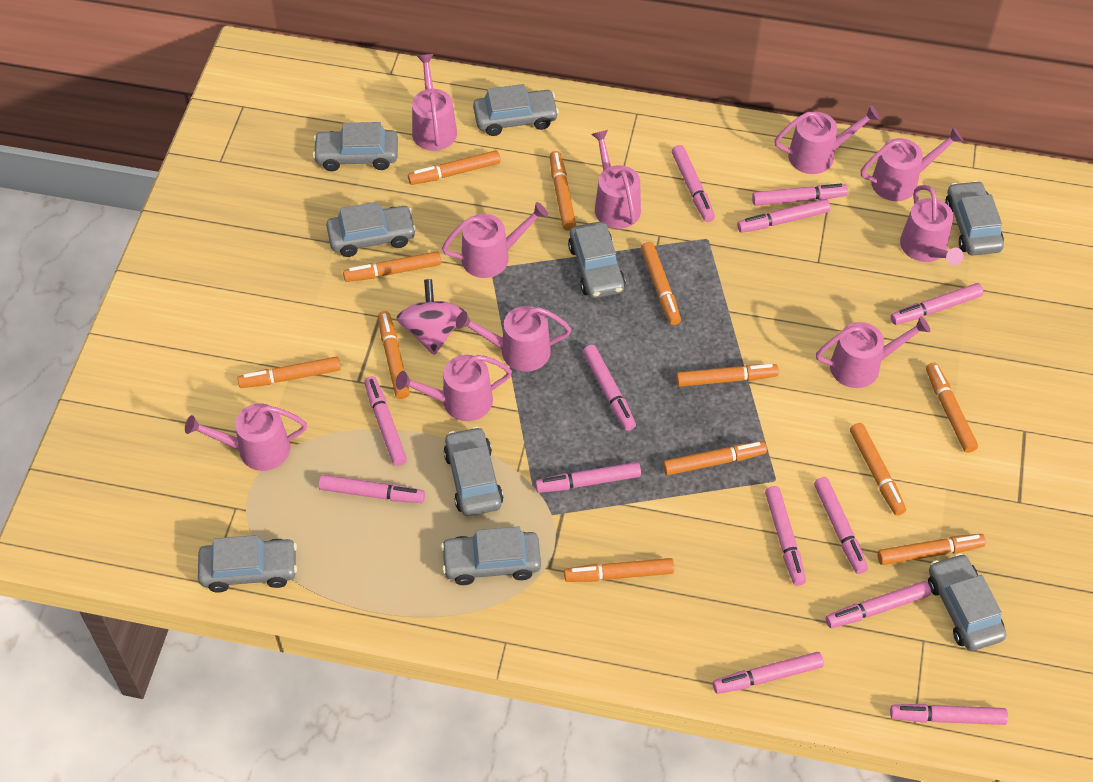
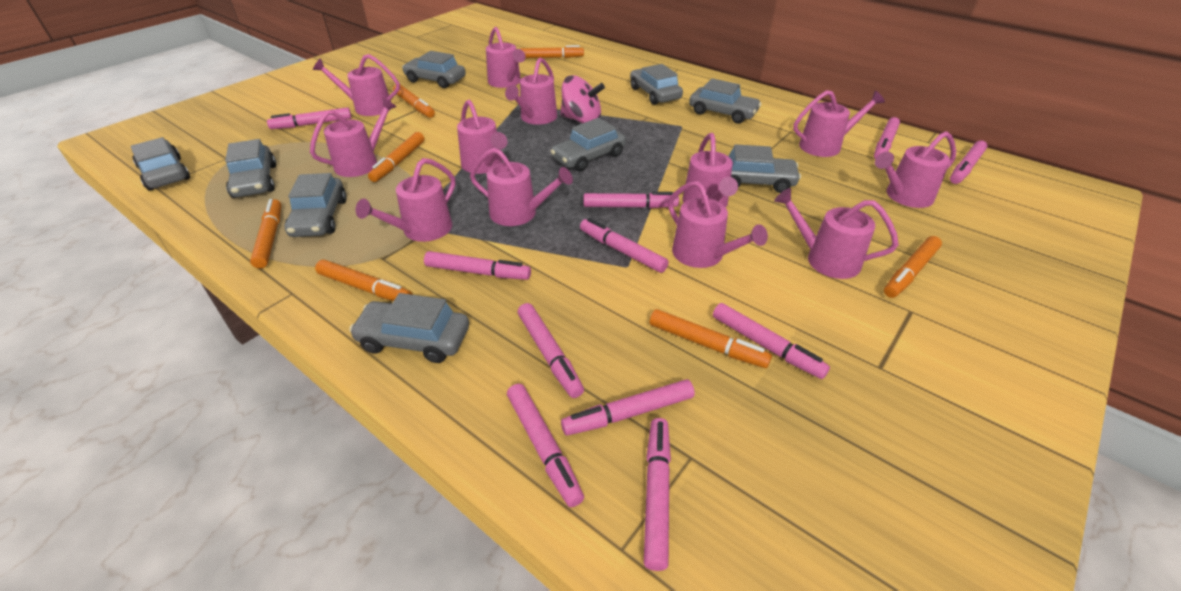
orange marker: [237,357,341,388] [343,251,441,282] [378,311,410,399] [408,150,500,185] [550,151,576,231] [564,558,674,582] [641,242,681,325] [663,441,767,475] [676,364,779,387] [850,423,906,516] [878,534,986,565] [926,362,978,453] = 12 -> [250,199,281,268] [315,260,412,301] [368,132,424,182] [393,85,435,118] [521,45,584,58] [650,309,772,368] [884,236,942,298] = 7
pink marker: [318,475,425,503] [364,376,407,466] [535,462,641,493] [583,345,636,431] [672,145,715,222] [713,652,824,694] [737,199,831,233] [752,184,848,206] [765,486,806,586] [814,477,868,574] [826,581,931,628] [890,704,1008,725] [891,283,983,325] = 13 -> [267,107,352,129] [424,251,531,280] [507,384,584,507] [518,303,584,398] [561,379,695,436] [580,218,669,273] [583,192,679,208] [644,418,671,571] [713,303,830,379] [874,117,900,159] [950,140,988,184] = 11
pink watering can: [185,403,307,471] [396,355,512,421] [412,54,457,151] [442,202,548,278] [456,306,571,372] [591,130,641,229] [775,105,880,174] [816,316,930,388] [861,127,963,201] [900,185,963,266] = 10 -> [310,97,397,177] [313,54,400,116] [356,158,455,242] [457,99,507,174] [470,148,573,226] [486,27,526,88] [505,58,557,125] [668,181,768,268] [682,133,738,207] [774,188,899,279] [793,90,885,157] [875,131,956,208] = 12

